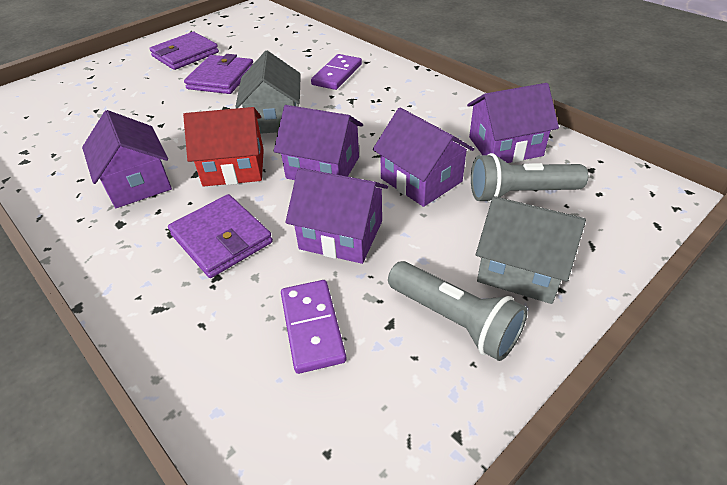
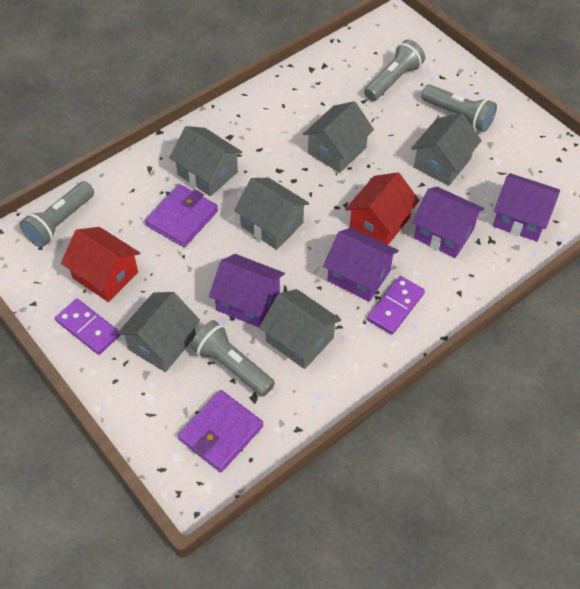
grey flashlight: [388,261,528,361] [471,153,588,203] = 2 -> [20,181,94,247] [191,320,275,397] [364,40,425,101] [421,84,497,132] = 4
grey house: [235,51,301,134] [476,196,586,304] = 2 -> [117,292,200,372] [169,126,242,196] [234,178,310,250] [259,289,341,369] [303,101,374,173] [411,113,482,186] = 6
purple house: [82,110,172,208] [274,105,363,180] [285,168,388,264] [373,107,474,207] [467,83,559,163] = 5 -> [209,254,285,327] [323,228,399,302] [412,187,484,258] [493,173,560,241] = 4
purple wallet: [149,32,219,70] [168,194,273,278] [184,54,253,94] = 3 -> [145,184,218,247] [178,390,263,472] = 2
red house: [183,107,264,187] = 1 -> [61,227,140,302] [345,172,420,245] = 2

